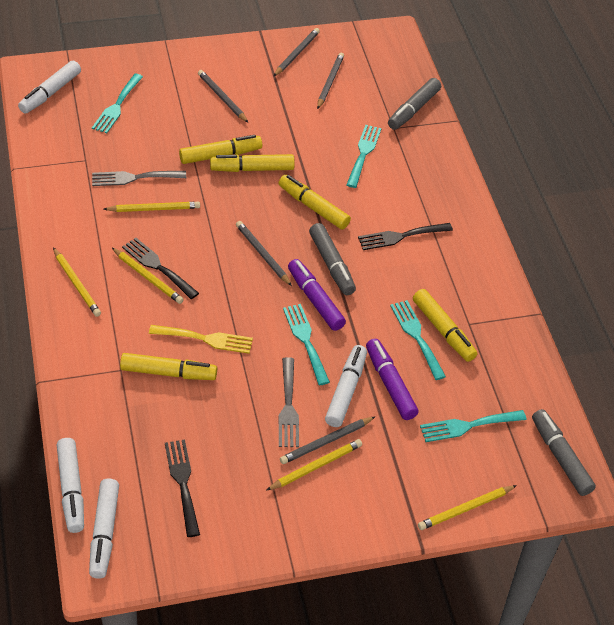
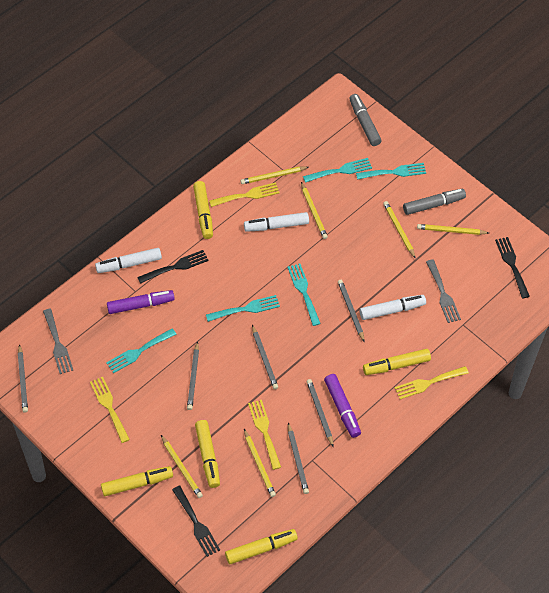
grey marker: [309,223,356,295] [388,78,441,130] [532,409,596,496] = 3 -> [349,94,381,146] [403,189,466,215] = 2
grey pencil: [198,70,248,123] [236,221,292,286] [274,28,320,76] [280,417,375,464] [317,53,344,109] = 5 -> [18,344,28,413] [187,341,199,410] [252,325,278,389] [288,423,309,494] [307,379,333,446] [338,280,365,342] = 6
white marker: [18,61,81,113] [57,438,84,533] [89,478,119,579] [325,345,367,427] = 4 -> [95,248,162,273] [244,212,309,232] [360,295,426,320] = 3
yellow fork: [149,325,253,354] = 1 -> [90,377,130,443] [209,182,280,207] [248,400,281,470] [395,366,469,399] = 4
yellow pencil: [53,248,101,317] [104,202,200,212] [112,248,184,304] [267,439,362,490] [418,485,517,530] = 5 -> [161,435,203,498] [240,167,309,184] [244,429,276,497] [301,182,328,239] [383,201,416,259] [417,224,489,235] = 6

